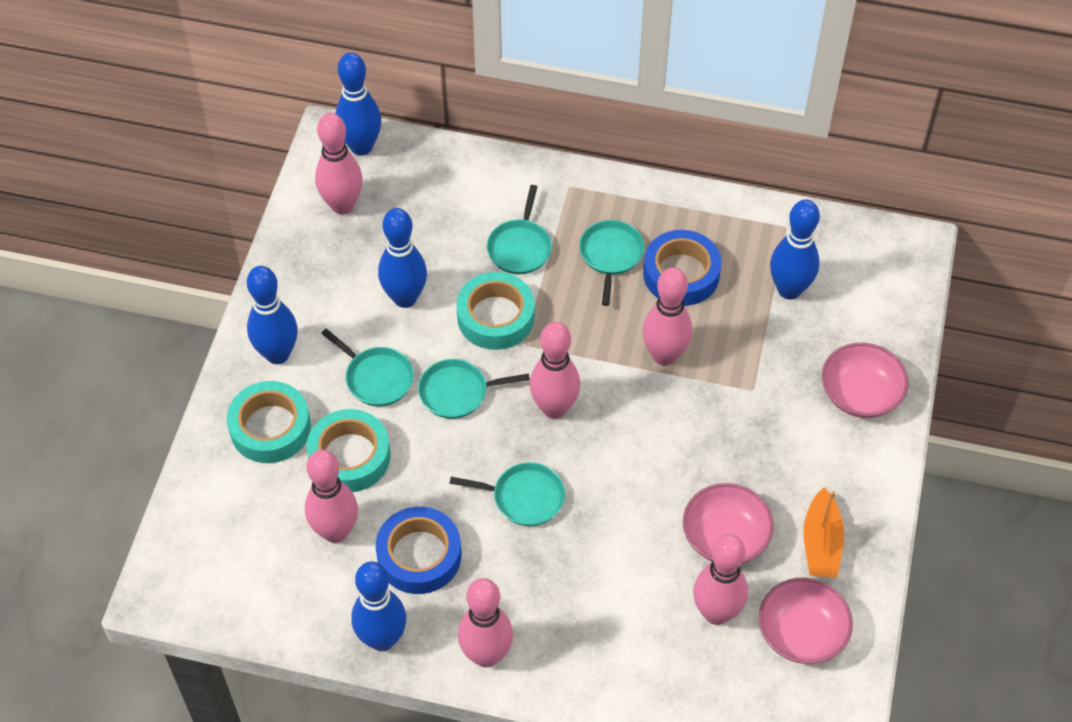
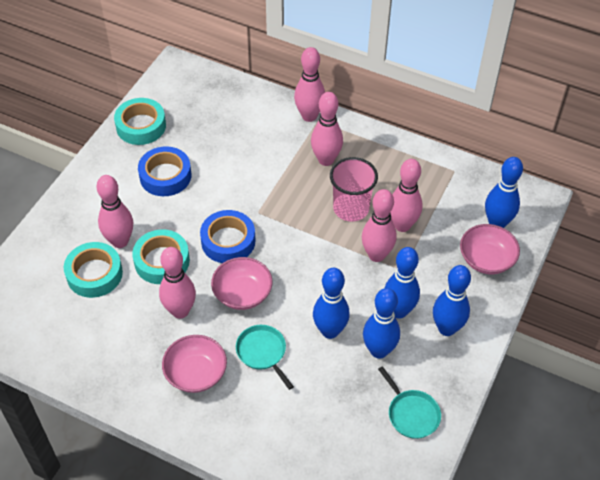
orange boat: [803,487,844,578] = 1 -> none = 0
pink cup: none = 0 -> [330,157,378,221] = 1
turquoise pan: [321,329,414,406] [418,359,530,419] [449,462,565,526] [487,185,552,274] [579,220,644,306] = 5 -> [236,325,294,390] [378,366,441,439] = 2

